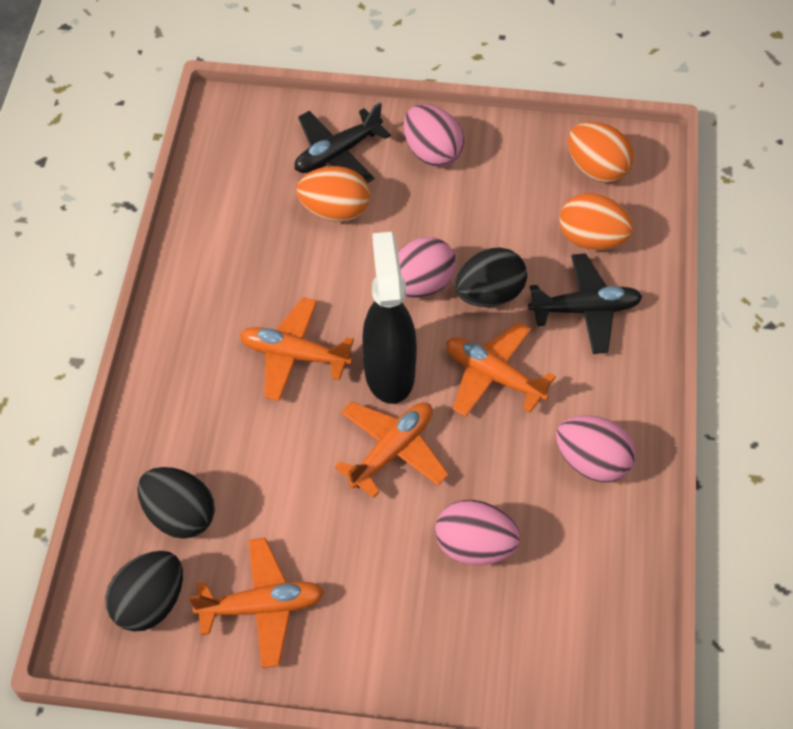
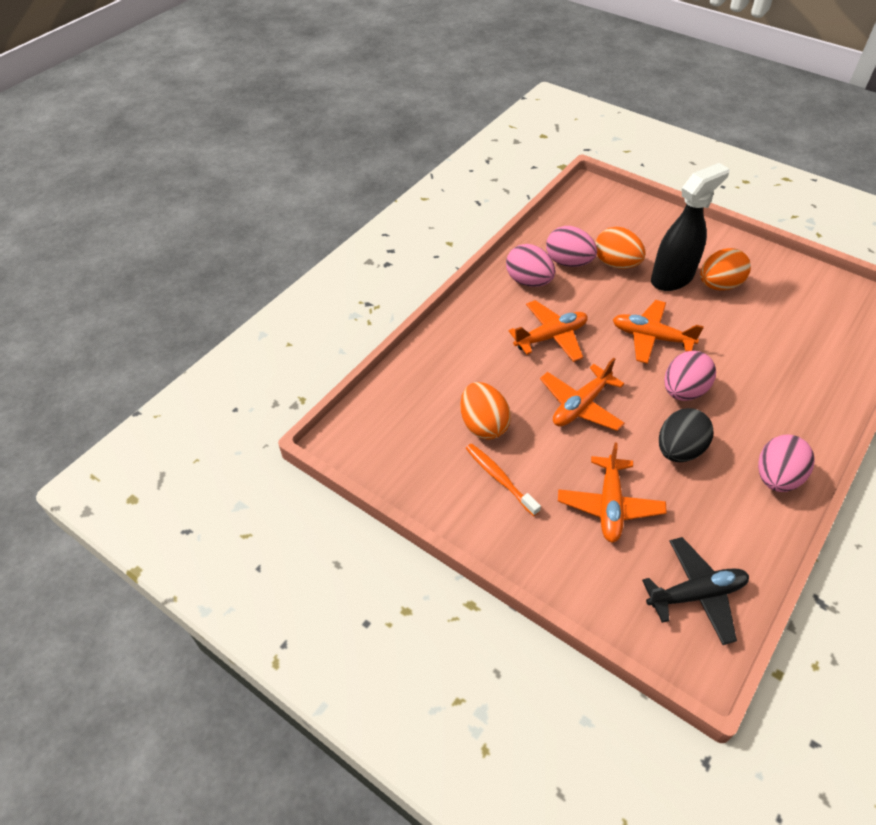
black egg: [105,551,183,632] [137,467,215,539] [455,247,527,307] = 3 -> [659,408,714,462] = 1
black plane: [295,103,391,183] [528,253,643,354] = 2 -> [642,537,749,645] = 1
orange toothbrush: none = 0 -> [466,444,541,516] = 1

